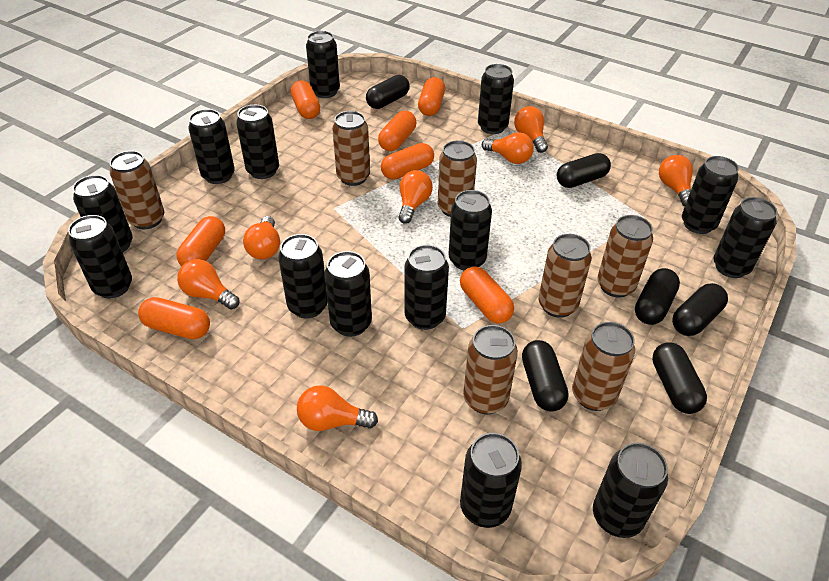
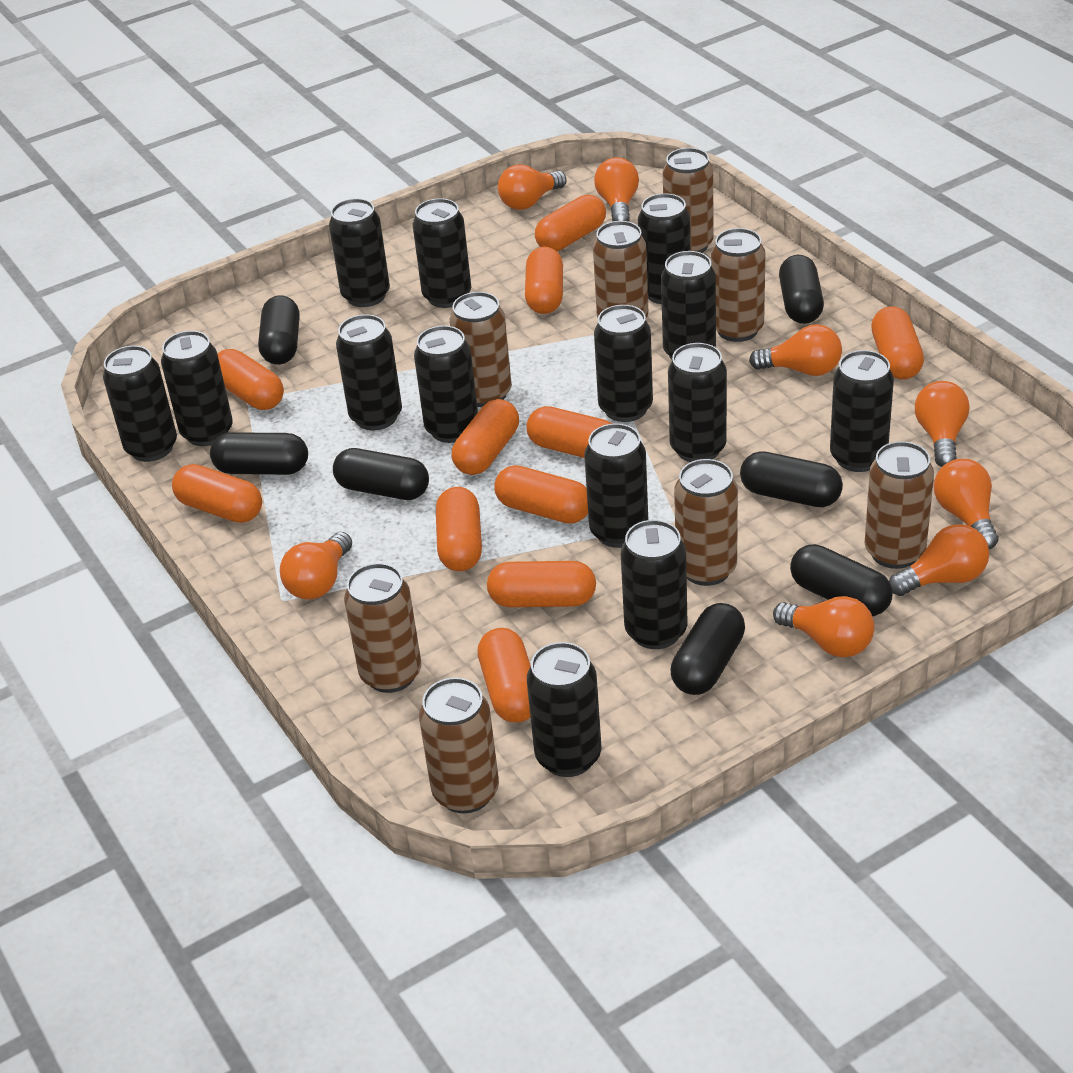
black capsule: [366,75,410,109] [522,340,568,412] [557,153,611,188] [635,268,680,325] [652,342,707,414] [672,283,728,336] = 6 -> [210,432,308,475] [258,295,299,365] [333,448,429,500] [670,603,745,695] [740,451,843,507] [779,255,824,324] [790,544,893,616] = 7
brown can: [110,151,164,229] [332,111,370,186] [438,140,477,217] [463,325,518,414] [539,234,592,318] [572,322,635,411] [597,215,653,297] = 7 -> [344,563,421,693] [419,677,499,814] [450,292,512,407] [593,221,648,318] [663,148,714,253] [674,459,738,586] [711,228,766,342] [865,441,934,569] = 8
orange capsule: [138,297,210,339] [176,216,225,266] [291,80,320,119] [378,111,416,151] [381,143,434,180] [418,77,445,116] [460,267,514,323] = 7 -> [172,464,262,523] [218,349,284,410] [436,487,482,571] [452,399,519,475] [478,628,531,723] [487,561,596,607] [494,465,588,524] [525,247,563,314] [527,406,613,458] [535,194,606,251] [871,306,924,379] = 11
orange light bulb: [177,259,239,310] [243,216,280,259] [297,385,378,431] [399,170,433,224] [482,132,534,164] [514,106,548,153] [659,155,693,207] = 7 -> [280,532,352,600] [498,164,566,210] [594,157,639,222] [749,324,842,376] [773,596,874,658] [889,524,989,596] [915,381,969,467] [934,459,998,549] = 8

